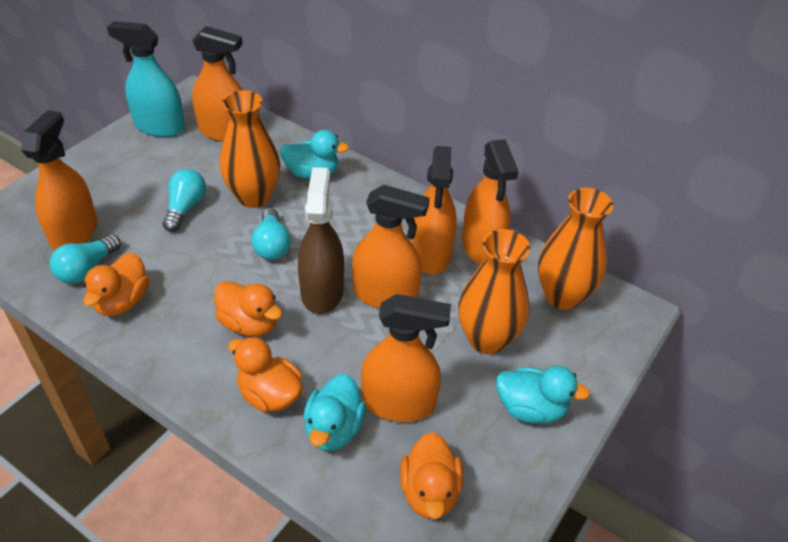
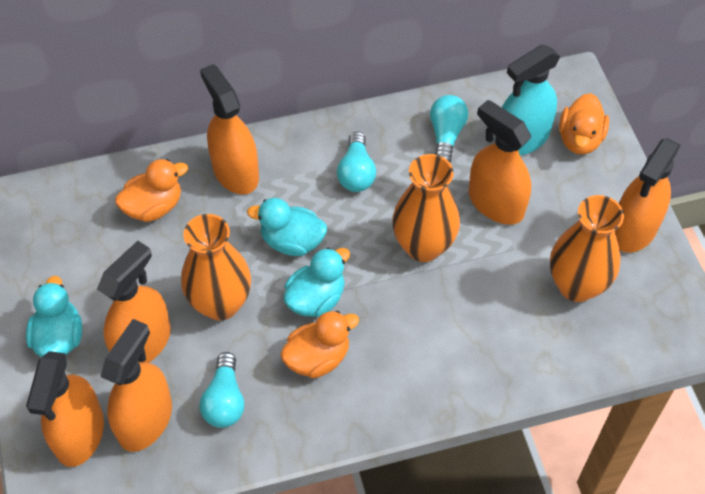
brown spray bottle: [298,167,344,314] = 1 -> none = 0
orange duck: [83,253,149,316] [214,281,282,336] [228,336,303,412] [400,432,463,519] = 4 -> [115,159,188,222] [280,311,359,379] [559,93,609,154] = 3

